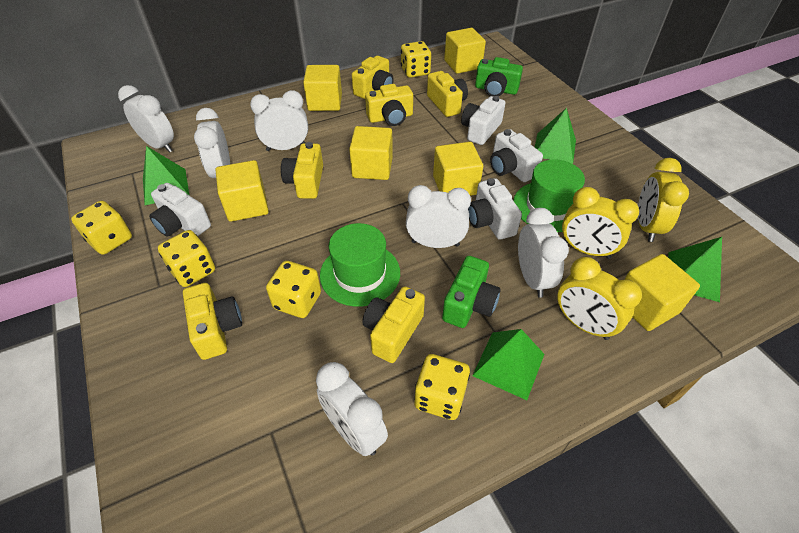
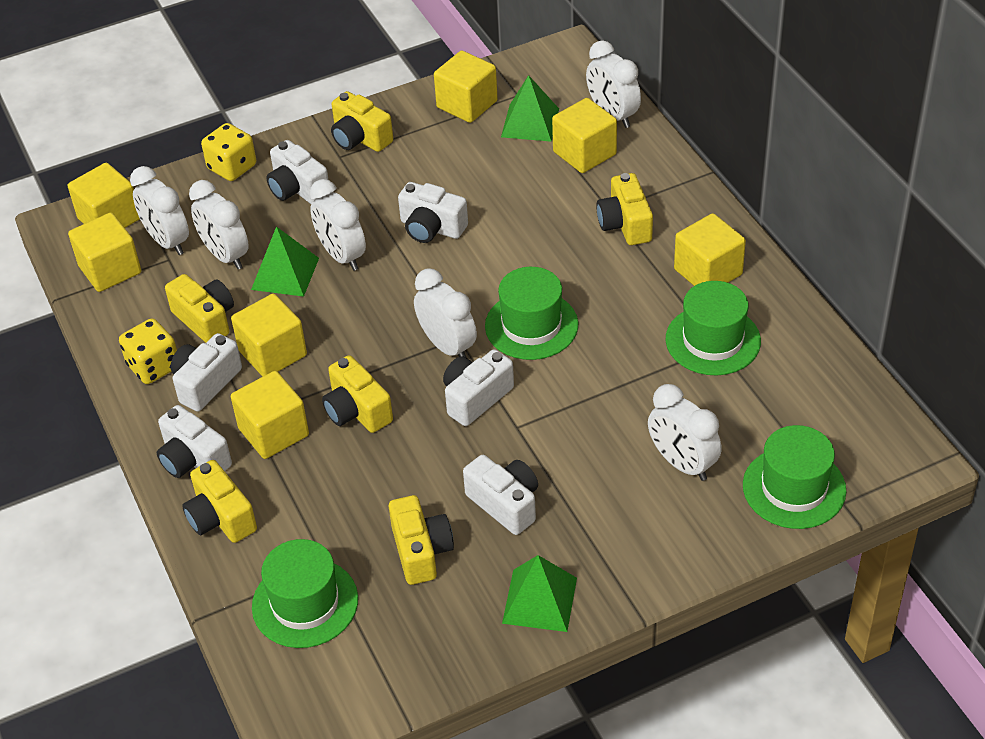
green camera: [442,256,501,328] [475,57,523,96] = 2 -> none = 0
green hat: [320,223,400,307] [513,159,585,232] = 2 -> [252,539,358,648] [485,267,578,360] [666,281,761,375] [743,425,846,529] = 4
green pyramid: [143,146,189,205] [472,329,544,400] [535,108,576,164] [668,237,722,302] = 4 -> [251,226,319,297] [501,75,559,142] [502,555,577,632] = 3
white camera: [149,183,211,237] [461,96,505,145] [468,178,522,240] [490,129,543,182] = 4 -> [157,405,232,478] [171,333,242,412] [266,140,329,204] [398,182,468,243] [443,349,514,426] [463,455,538,535] = 6
yellow clock: [557,257,642,340] [562,187,639,259] [638,158,689,242] = 3 -> none = 0
yellow cube: [216,160,269,222] [303,65,342,111] [349,126,393,180] [433,142,483,196] [444,28,486,74] [624,254,700,331] = 6 -> [68,163,140,228] [68,213,141,292] [231,294,307,377] [231,371,309,459] [434,50,498,123] [552,98,617,173] [674,213,746,286] = 7
yellow dice: [71,201,132,255] [158,230,215,287] [266,261,321,318] [401,41,431,78] [414,354,470,420] = 5 -> [119,318,177,384] [201,123,256,181] = 2

